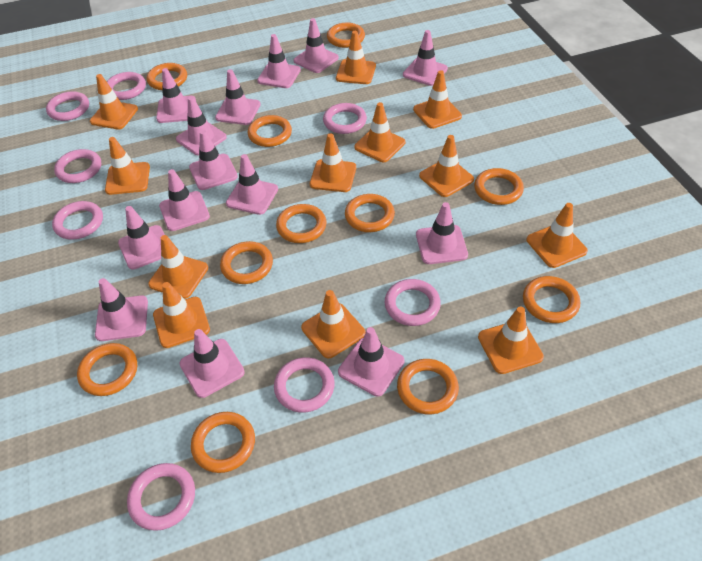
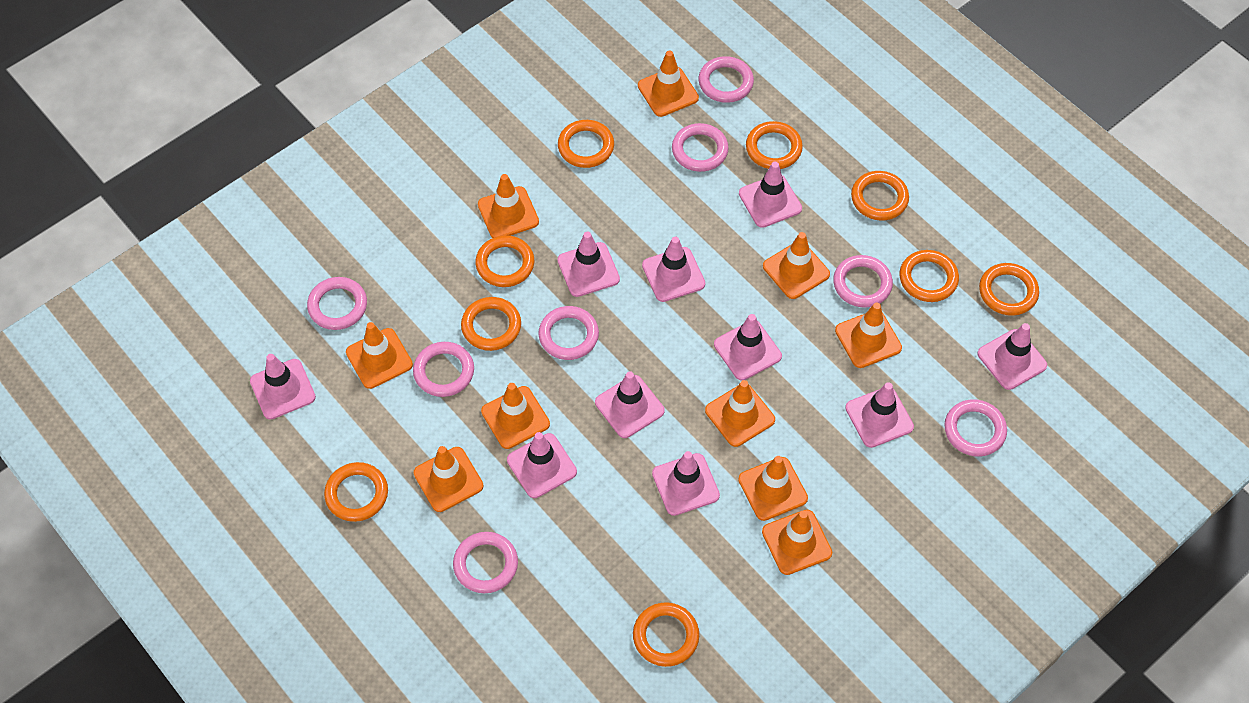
orange ring: [77,343,137,396] [147,63,187,90] [191,412,255,473] [220,241,273,284] [248,115,292,147] [276,204,326,243] [327,23,365,48] [345,194,395,232] [397,359,459,415] [474,168,524,205] [523,276,580,323] = 11 -> [324,462,388,522] [461,297,521,351] [475,235,534,287] [558,120,614,168] [633,602,699,667] [746,121,803,169] [851,171,909,221] [900,250,959,302] [979,263,1039,316] = 9
orange traffic cone: [90,74,138,130] [105,137,150,195] [148,235,208,299] [153,282,210,348] [301,290,366,358] [310,133,356,192] [336,31,376,84] [354,102,405,162] [413,70,462,129] [419,135,474,197] [478,307,544,374] [526,203,588,268] = 12 -> [346,322,413,389] [414,446,484,512] [478,174,539,238] [481,383,550,449] [638,51,699,117] [705,380,775,447] [738,456,808,521] [762,510,832,575] [763,232,830,299] [835,302,902,368] = 10
pink traffic cone: [95,278,148,341] [118,206,165,270] [156,68,196,123] [159,169,210,231] [176,96,227,155] [179,329,245,398] [189,130,238,190] [215,69,261,125] [226,154,278,215] [257,34,301,88] [294,18,339,73] [338,327,404,396] [403,30,448,86] [416,202,468,264] = 14 -> [250,354,316,419] [507,432,577,498] [557,232,620,297] [595,371,665,438] [642,237,705,302] [652,451,720,516] [714,314,782,380] [739,162,802,228] [845,382,914,448] [977,323,1047,390] = 10

